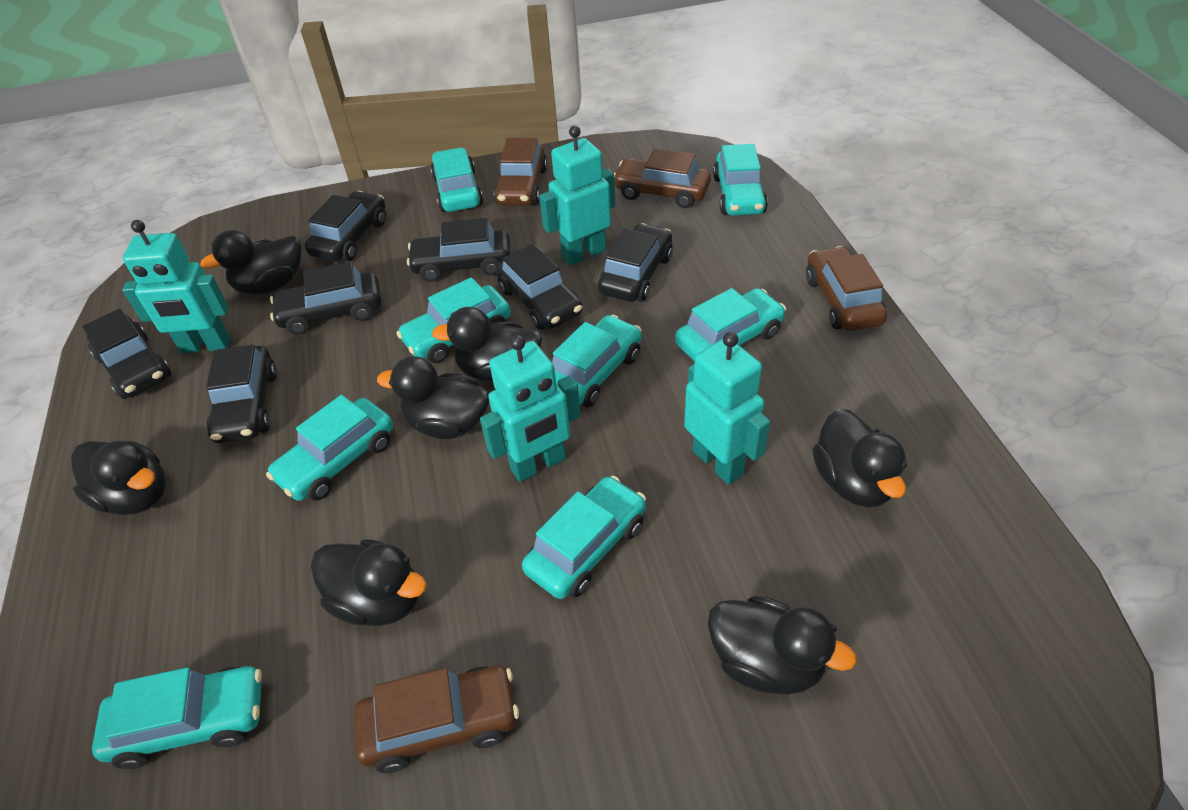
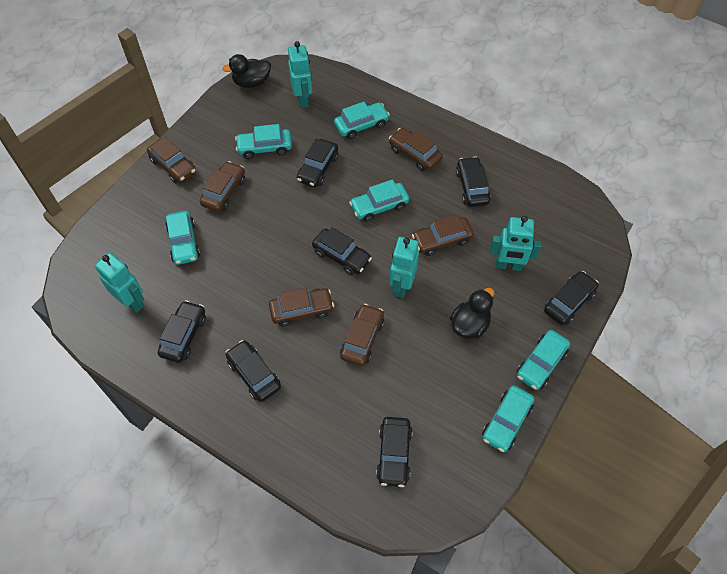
black duck: [71,441,166,515] [200,230,302,295] [311,539,427,626] [377,356,489,439] [432,307,542,382] [708,596,857,695] [813,409,907,507] = 7 -> [222,54,271,88] [450,288,494,339] = 2
brown car: [354,666,519,773] [494,138,547,206] [614,148,711,208] [806,246,887,331] = 4 -> [147,137,196,183] [200,161,245,212] [269,287,334,327] [340,304,384,366] [389,128,443,171] [412,214,474,256] = 6
turquoise car: [92,666,262,769] [266,395,393,501] [396,277,511,363] [430,147,483,212] [522,476,646,599] [552,315,642,407] [675,288,786,361] [713,144,768,216] = 8 -> [165,211,200,265] [235,124,292,159] [334,102,390,139] [349,179,409,222] [482,385,534,452] [517,330,570,390] = 6

